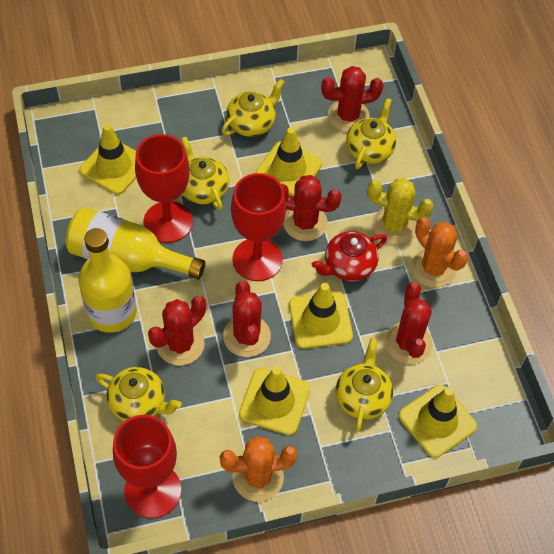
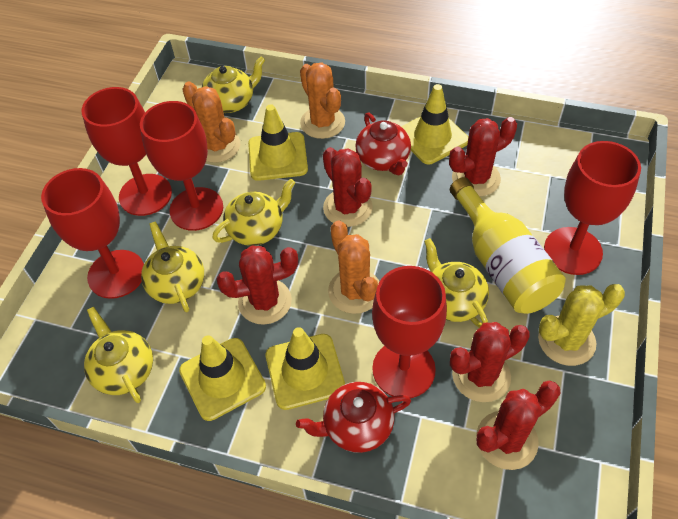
orange cactus: [220,436,298,502] [411,217,468,288] = 2 -> [182,81,240,163] [300,62,345,139] [328,220,379,314] = 3
red goblet: [113,415,181,518] [135,134,193,243] [231,173,286,281] = 3 -> [41,168,144,299] [82,87,172,216] [140,101,223,231] [372,266,447,398] [544,141,641,275] = 5
red teapot: [312,231,387,281] = 1 -> [296,382,411,453] [355,113,411,175] = 2
yellow bottle: [66,207,205,280] [78,228,136,333] = 2 -> [450,177,566,314] = 1
yellow traffic cone: [79,124,136,195] [239,367,310,435] [255,127,322,196] [289,283,353,349] [399,385,477,458] = 5 -> [179,335,266,421] [248,104,308,181] [266,327,345,410] [401,84,468,164] = 4

